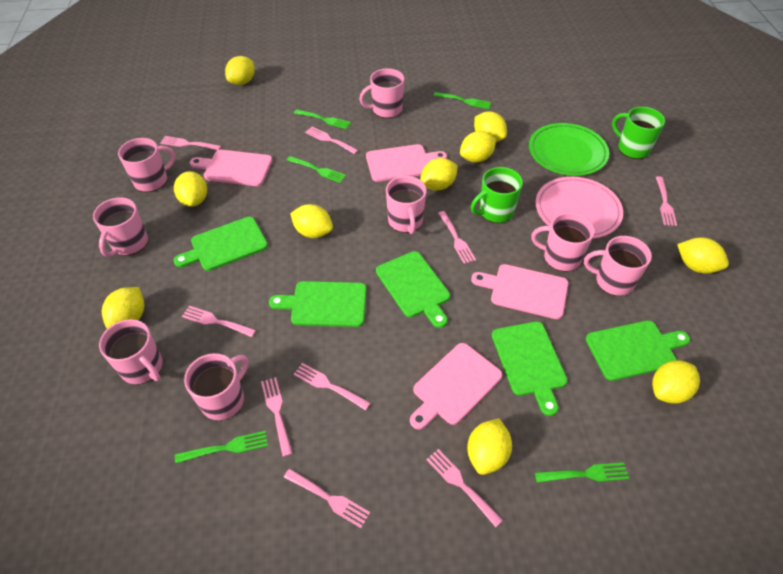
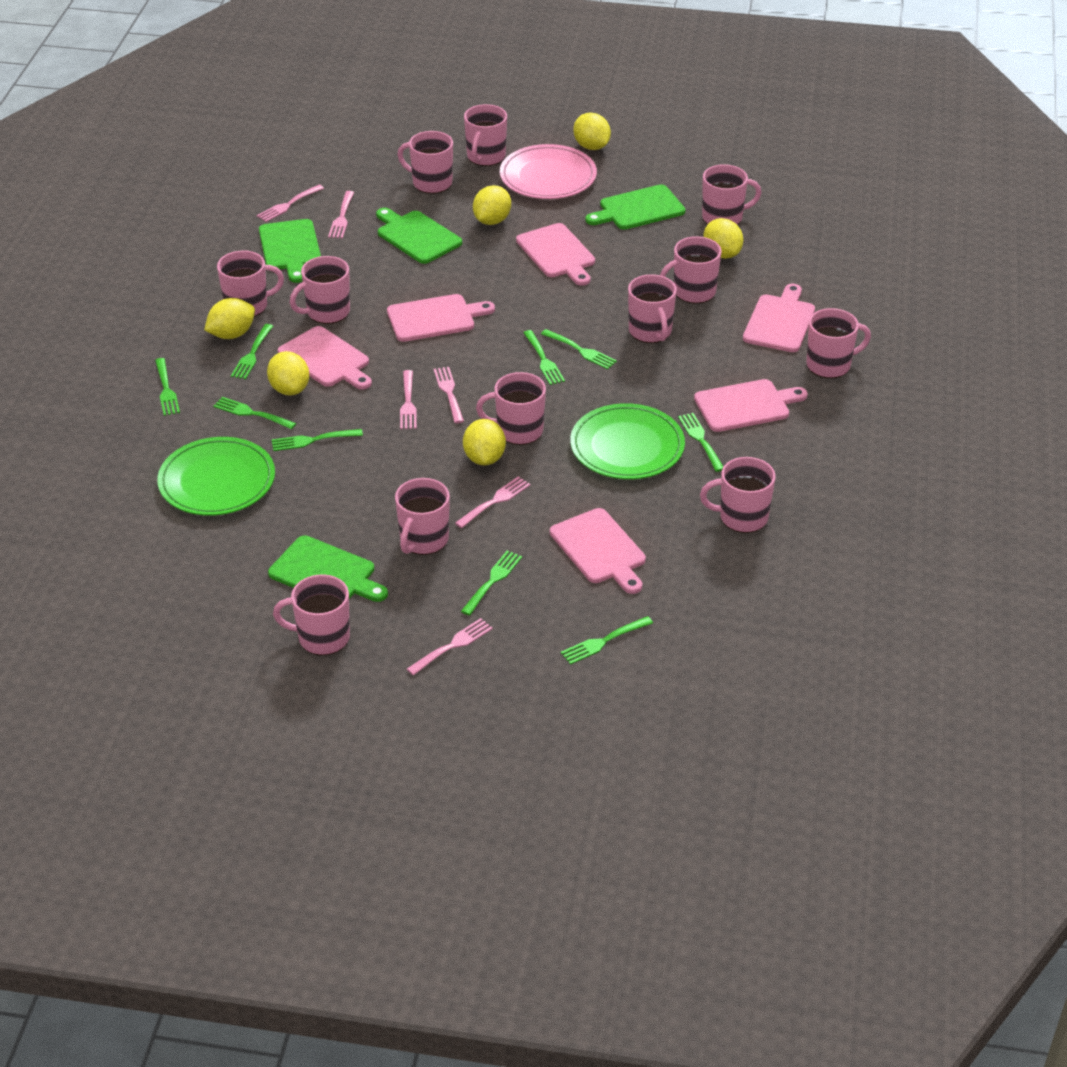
green cutting board: [174,217,268,271] [269,281,367,327] [376,251,450,328] [492,321,568,416] [586,320,690,381] = 5 -> [259,219,321,283] [268,535,388,602] [376,208,462,264] [585,185,686,230] = 4
green fork: [175,431,268,463] [287,156,346,183] [294,109,351,129] [434,92,491,109] [535,462,629,483] = 5 -> [155,358,180,416] [213,397,296,429] [231,324,273,379] [271,429,363,451] [461,551,522,616] [523,330,565,385] [541,329,617,369] [561,616,653,665] [678,413,723,472] = 9
green mug: [471,167,523,223] [612,107,665,159] = 2 -> none = 0
green plate: [529,123,609,176] = 1 -> [157,437,275,516] [570,403,685,479] = 2
pink cutting board: [190,150,272,186] [366,144,447,182] [410,343,502,430] [471,264,568,319] = 4 -> [278,326,372,390] [387,294,495,342] [516,223,595,286] [550,508,646,594] [694,379,808,432] [743,284,815,352] = 6
pink fork: [160,136,221,150] [182,306,256,337] [261,377,293,457] [284,469,370,528] [294,363,370,410] [305,126,358,154] [426,449,503,527] [438,211,476,264] [656,176,677,226] = 9 -> [257,185,324,222] [328,191,354,239] [400,370,417,429] [407,618,493,675] [434,367,464,423] [455,476,531,528] = 6
pink mug: [93,197,148,257] [99,319,163,384] [118,138,176,192] [184,353,249,420] [359,68,404,118] [386,176,427,234] [531,213,594,272] [584,236,652,296] = 8 -> [217,251,284,317] [273,574,350,656] [290,256,350,324] [395,478,450,555] [397,131,453,194] [464,104,507,166] [476,372,546,445] [628,274,677,343] [660,236,722,304] [700,457,776,533] [702,164,761,225] [807,308,871,378] = 12
yellow lemon: [102,287,144,329] [174,171,207,207] [225,56,255,85] [290,204,333,238] [420,158,458,190] [460,131,496,162] [467,418,512,475] [474,112,507,142] [652,360,700,404] [677,237,729,274] = 10 -> [204,298,255,339] [267,351,309,395] [463,419,506,466] [473,185,511,225] [573,113,611,150] [703,218,743,259] = 6

